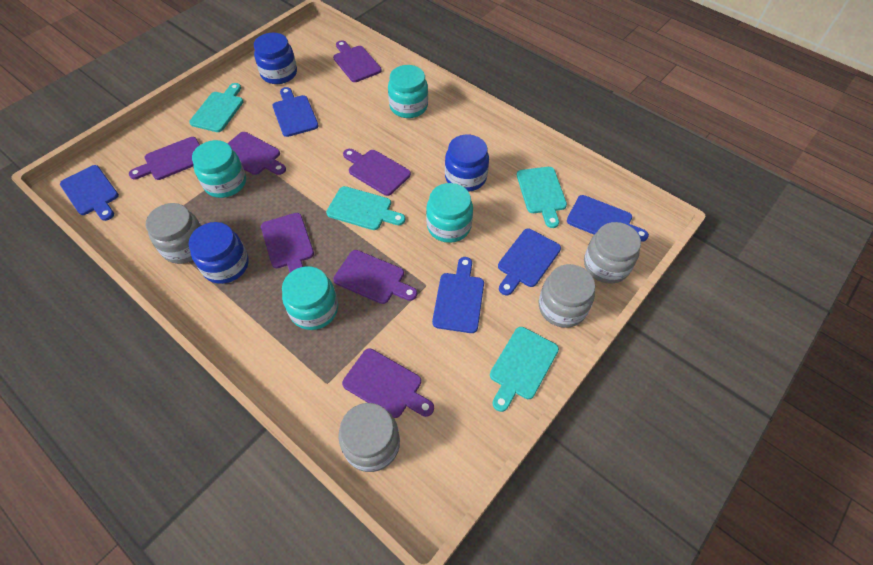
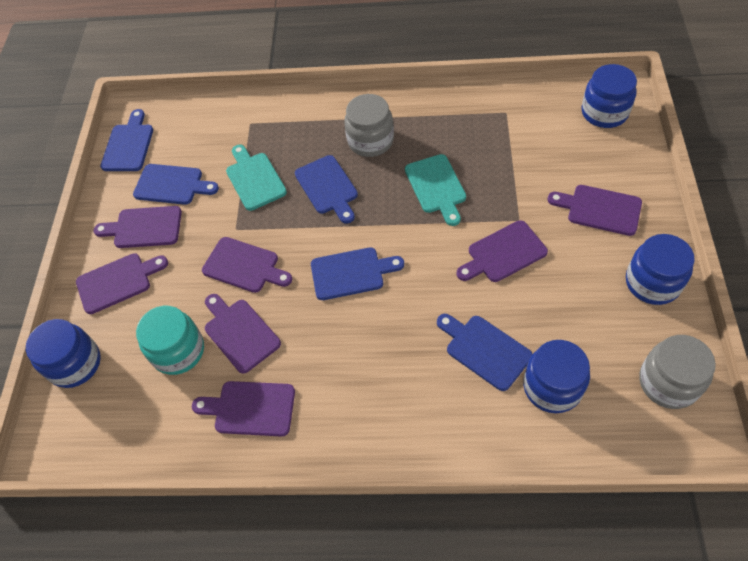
blue jar: [189,222,249,284] [254,33,297,84] [445,135,489,192] = 3 -> [26,319,101,388] [523,340,590,413] [582,64,637,128] [626,234,695,305] = 4
grey jar: [146,203,201,264] [338,403,400,472] [539,264,595,328] [584,222,641,284] = 4 -> [344,94,394,157] [639,335,716,409] = 2
turquoise cutting board: [189,83,243,132] [326,186,405,230] [490,327,559,412] [517,167,567,228] = 4 -> [226,145,287,211] [405,154,466,226] = 2
turquoise jar: [192,140,246,198] [282,266,338,330] [388,65,428,118] [426,183,473,243] = 4 -> [136,306,204,375] = 1

